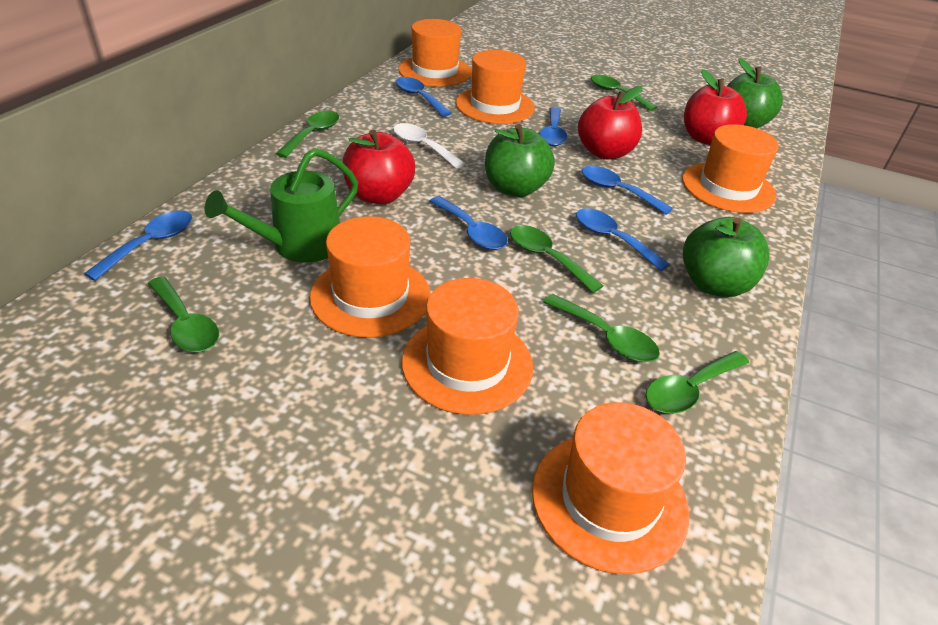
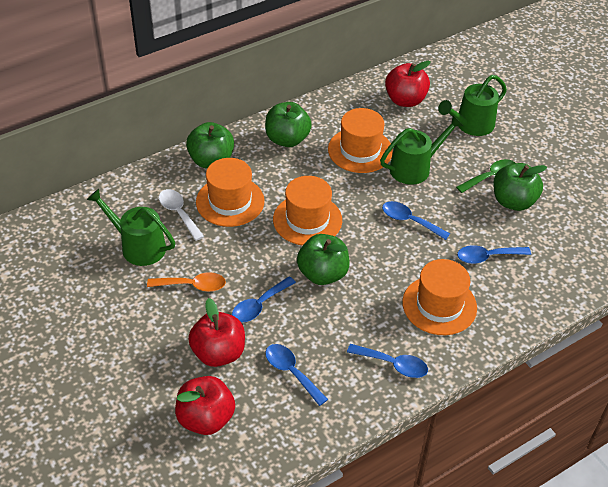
blue spoon: [84,211,192,281] [396,77,452,117] [430,196,508,250] [539,107,567,146] [576,208,670,271] [582,166,673,215] = 6 -> [232,276,296,323] [265,344,328,406] [347,344,428,378] [382,201,450,240] [457,245,531,264] = 5
green apple: [485,124,555,197] [683,217,770,297] [727,58,783,128] = 3 -> [186,122,234,168] [265,102,312,147] [297,234,350,285] [493,163,547,211] = 4
green spoon: [148,276,219,352] [276,111,339,158] [510,225,603,293] [543,294,660,362] [591,75,657,111] [645,351,749,414] = 6 -> [456,159,515,193] = 1
green watering can: [204,148,358,263] = 1 -> [87,189,175,266] [380,115,464,185] [438,75,507,136] = 3
orange hat: [310,216,431,337] [398,19,472,87] [402,278,533,415] [456,50,535,124] [532,402,690,574] [682,124,779,213] = 6 -> [196,158,265,227] [273,176,342,246] [328,108,393,173] [402,259,477,335] = 4
orange spoon: none = 0 -> [147,272,226,292] = 1

